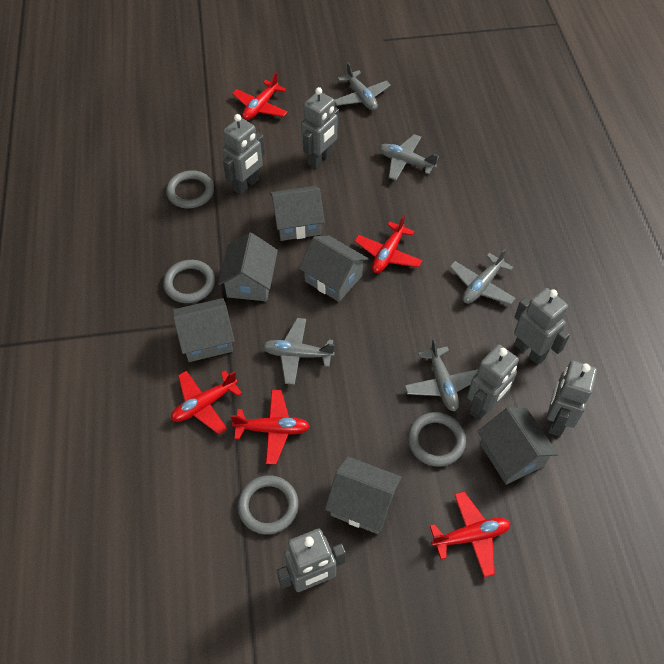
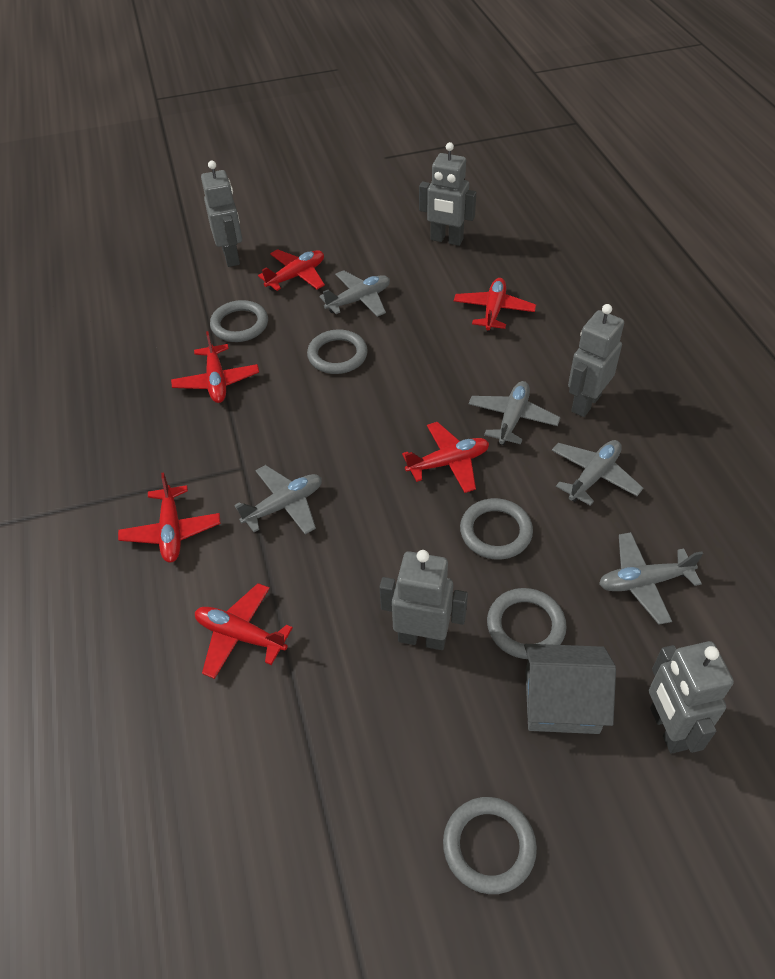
grey house: [173,298,235,362] [218,233,278,301] [270,186,325,241] [299,236,369,302] [325,456,402,534] [478,407,558,485] = 6 -> [524,644,616,734] = 1
grey ring: [163,260,215,303] [166,170,214,209] [238,475,299,534] [408,412,466,467] = 4 -> [210,300,268,342] [307,329,368,374] [443,797,537,894] [460,498,533,560] [487,588,567,659] = 5
grey robot: [222,114,265,195] [277,529,346,593] [301,87,339,169] [467,345,519,420] [514,288,570,365] [547,361,597,437] = 6 -> [201,161,242,267] [379,550,468,650] [419,142,476,246] [568,304,624,417] [649,641,734,754] = 5
red plane: [171,370,242,434] [231,390,310,464] [232,73,288,120] [354,215,422,273] [430,491,511,577] = 5 -> [118,473,221,563] [171,331,259,403] [195,583,293,679] [258,249,325,291] [402,422,489,493] [454,278,536,332] = 6

